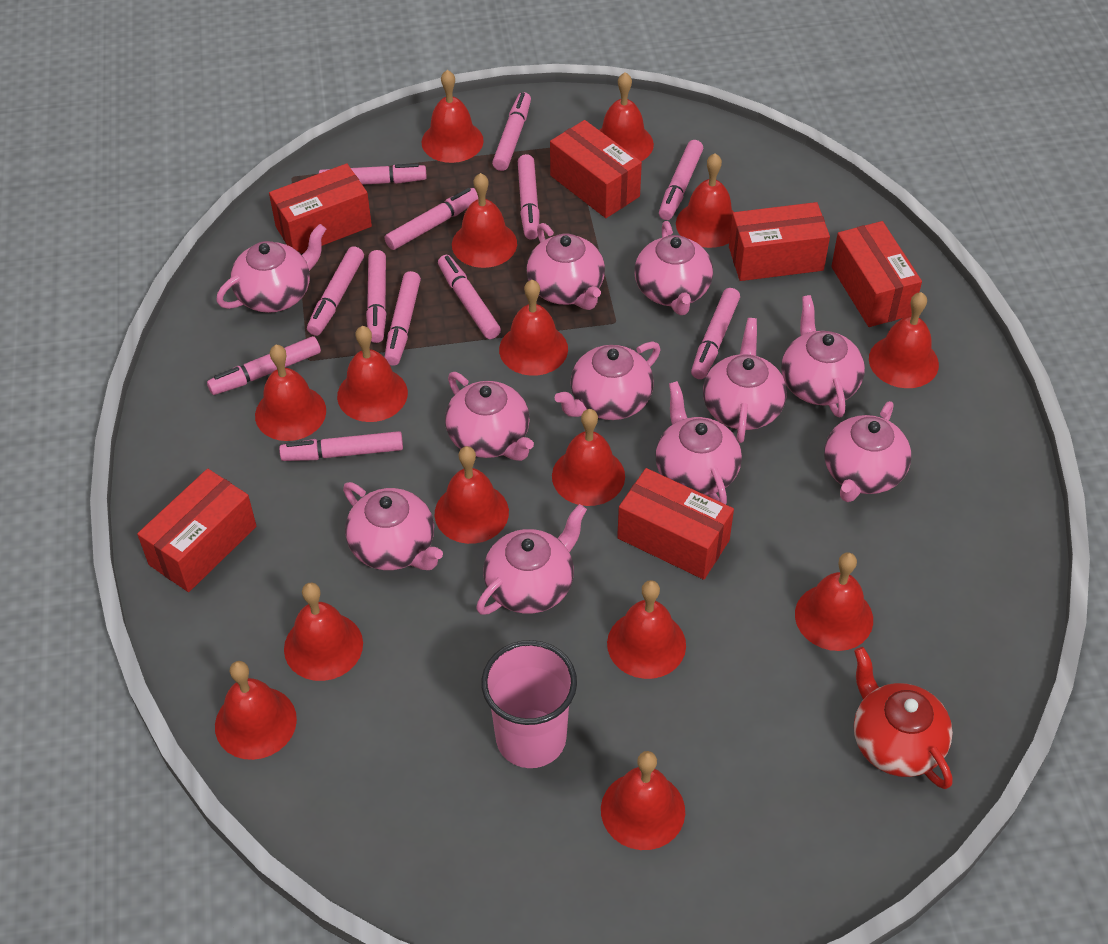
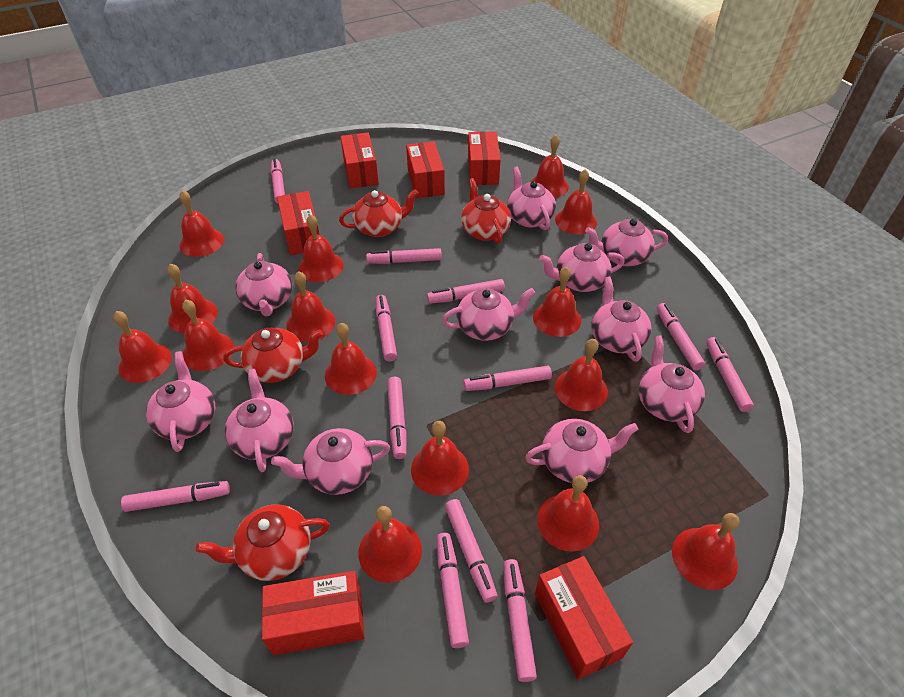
pink cup: [481,640,577,768] = 1 -> none = 0
red teapot: [854,647,953,789] = 1 -> [196,504,330,581] [223,328,323,383] [339,189,418,237] [461,178,511,244] = 4

